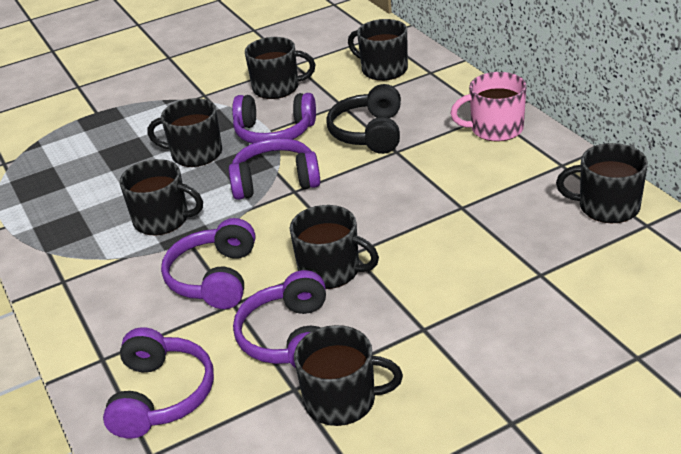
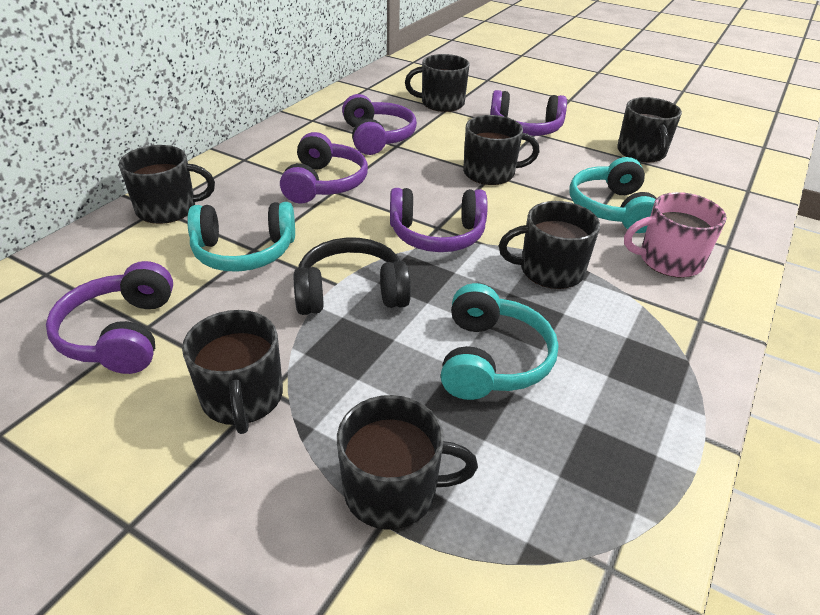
turquoise headphones: none = 0 -> [187,202,295,272] [441,283,558,400] [569,157,657,233] = 3

